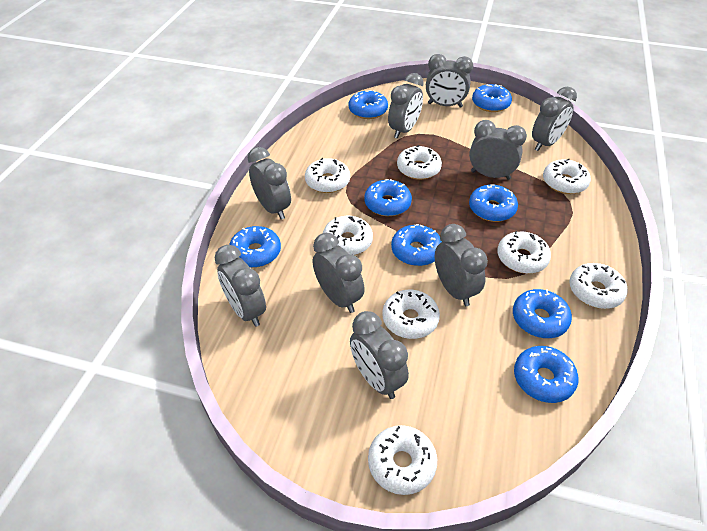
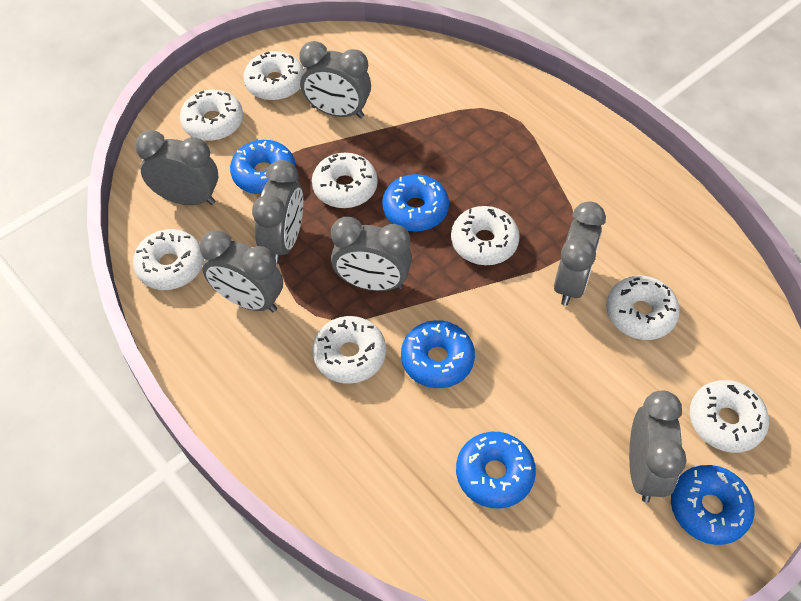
blue donut: [229,226,281,268] [349,90,388,119] [364,179,412,216] [391,224,442,266] [469,184,518,222] [472,84,512,112] [513,289,572,338] [514,346,578,403] = 8 -> [230,140,296,194] [382,174,449,231] [401,320,475,388] [456,432,536,509] [671,465,755,545] = 5
grey clock: [215,245,266,327] [248,147,291,220] [313,233,365,313] [350,311,409,399] [388,73,424,139] [426,54,473,107] [435,224,488,306] [469,120,527,180] [532,87,577,151] = 9 -> [135,130,218,205] [200,230,283,312] [252,160,303,264] [299,41,371,118] [331,217,412,291] [554,201,606,306] [629,391,687,502] = 7

